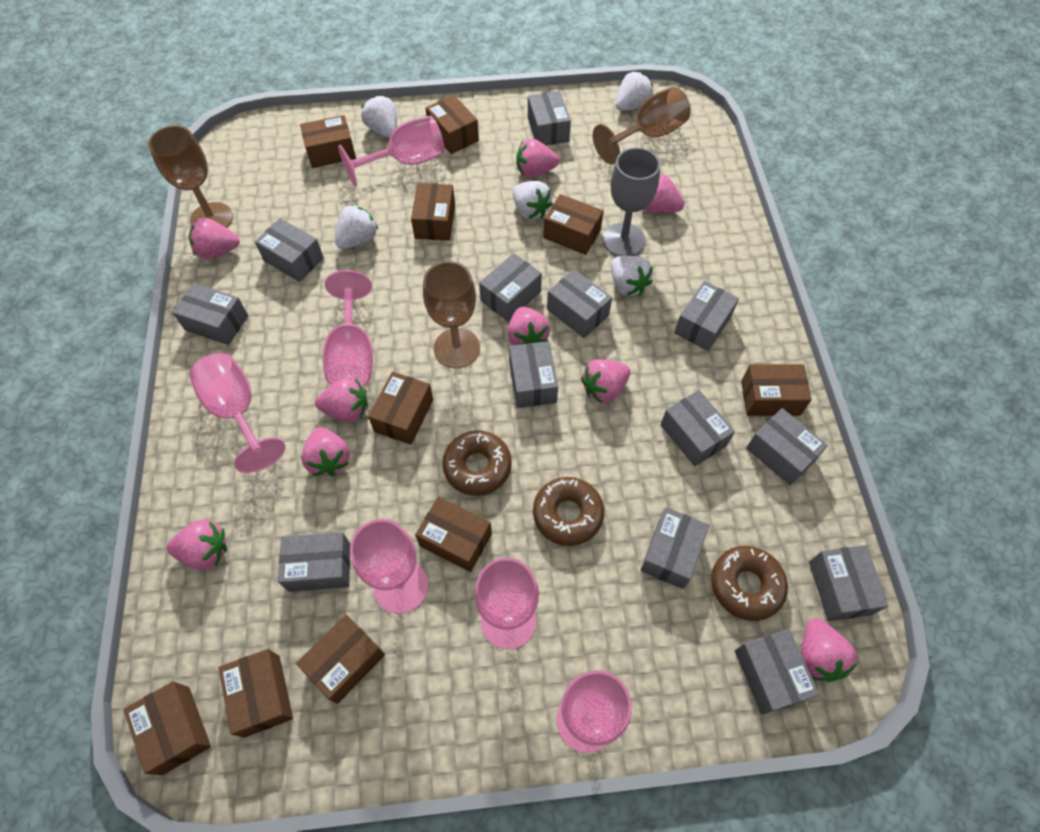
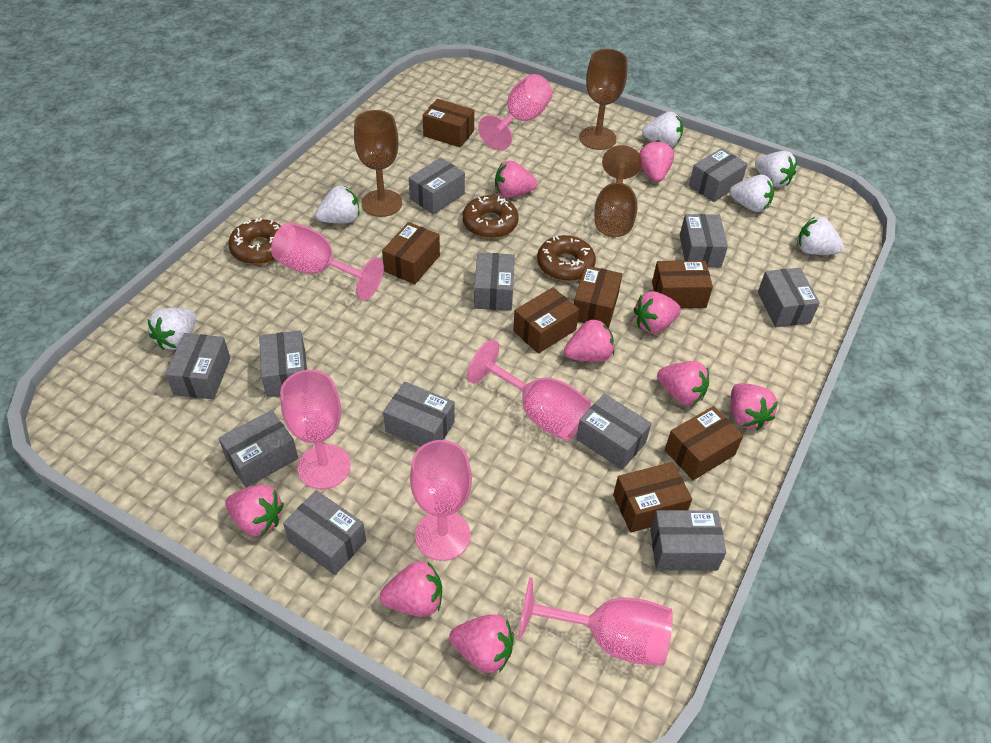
brown box: [123,681,211,775] [219,649,293,738] [296,614,385,704] [300,115,356,168] [368,371,433,445] [411,183,455,241] [415,496,492,572] [426,95,479,154] [543,194,603,255] [741,364,812,416] = 10 -> [382,222,440,284] [423,99,474,147] [513,287,579,354] [574,265,622,329] [613,462,692,533] [652,261,713,308] [665,406,743,480] = 7
grey box: [172,283,248,345] [255,218,324,282] [278,532,350,592] [479,253,542,321] [509,341,558,408] [528,91,571,146] [547,269,612,338] [640,507,709,589] [660,390,735,466] [674,281,739,351] [735,629,819,715] [746,408,828,485] [809,545,888,621] = 13 -> [165,333,230,399] [219,410,298,488] [259,330,307,397] [283,490,366,575] [383,382,455,447] [409,158,465,214] [474,252,515,311] [576,394,652,470] [650,510,726,571] [680,214,728,268] [689,148,748,202] [758,268,820,327] = 12
grey goblet: [603,147,660,256] = 1 -> none = 0
white strawberry: [335,204,378,249] [361,96,397,138] [513,181,553,220] [611,256,653,296] [615,71,653,111] = 5 -> [147,308,196,350] [315,186,360,223] [642,112,683,147] [730,175,774,212] [755,151,797,187] [798,217,844,255] = 6

